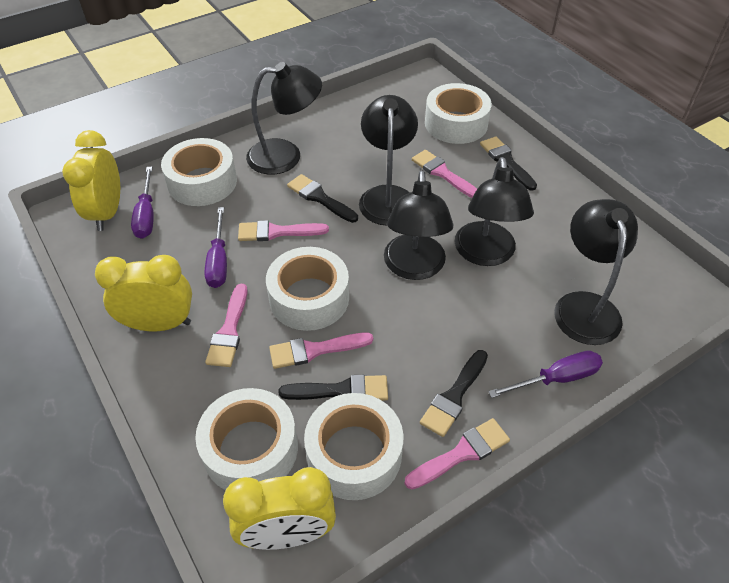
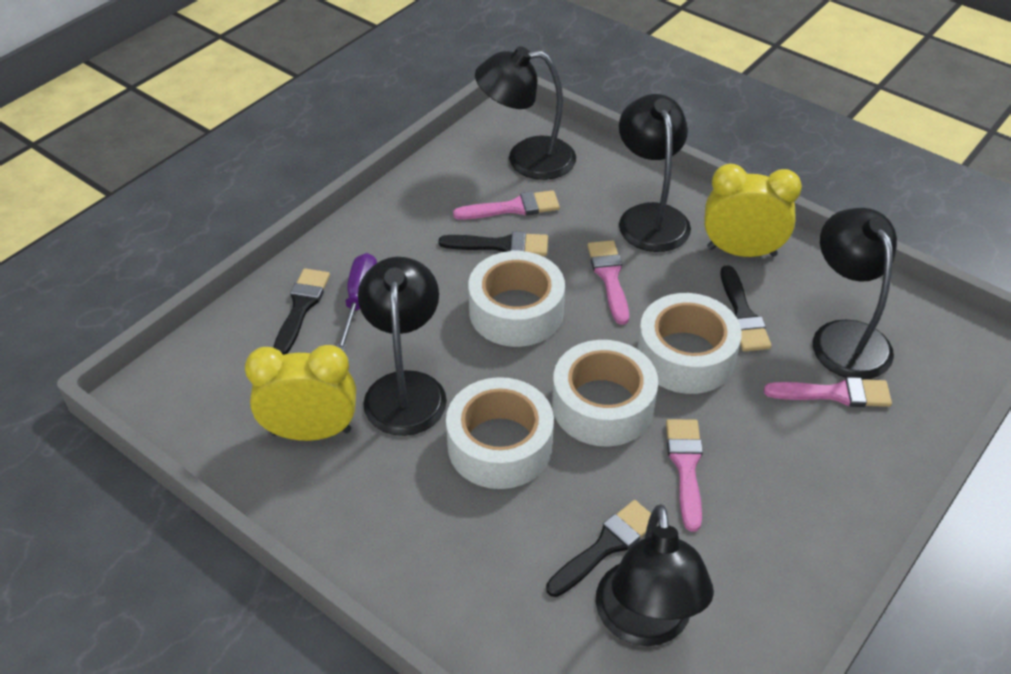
pink brush: [205,284,247,367] [238,220,329,241] [269,333,373,369] [405,418,510,490] [412,150,477,198] = 5 -> [453,190,560,220] [588,240,629,325] [666,419,703,531] [764,377,892,407] = 4
purple screwdriver: [131,167,154,239] [205,207,227,288] [488,350,603,398] = 3 -> [337,253,377,351] = 1
white tape: [161,138,237,206] [195,388,298,490] [266,247,349,331] [304,393,403,500] [425,83,492,144] = 5 -> [446,377,554,489] [468,251,565,347] [552,340,658,446] [637,293,742,394] = 4
yellow clock: [62,130,120,231] [95,255,192,331] [223,467,336,550] = 3 -> [245,345,356,441] [704,164,802,257] = 2

